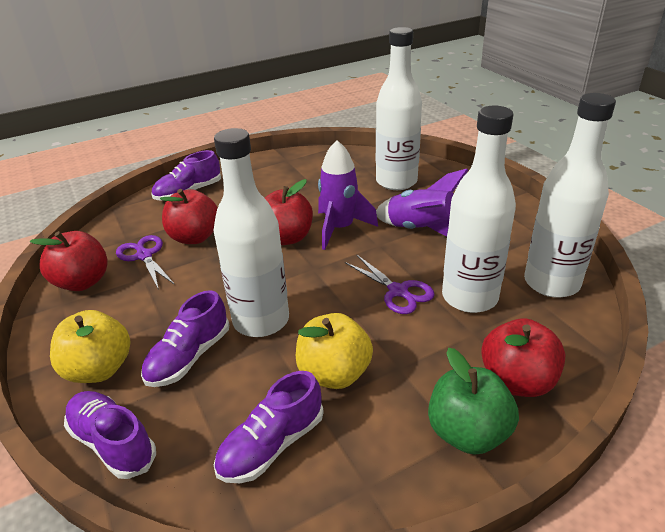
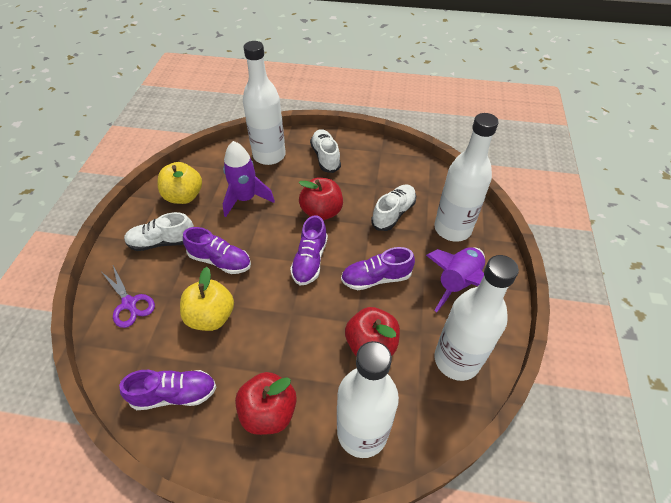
green apple: [428,348,519,455] = 1 -> none = 0
purple scissors: [116,235,175,290] [345,255,435,314] = 2 -> [102,266,155,328] = 1
red apple: [30,231,108,291] [160,189,218,244] [265,179,313,245] [481,318,566,397] = 4 -> [235,372,297,435] [299,178,343,220] [345,307,400,356] = 3
white shoe: none = 0 -> [124,212,194,251] [310,129,341,173] [371,184,416,231] = 3

